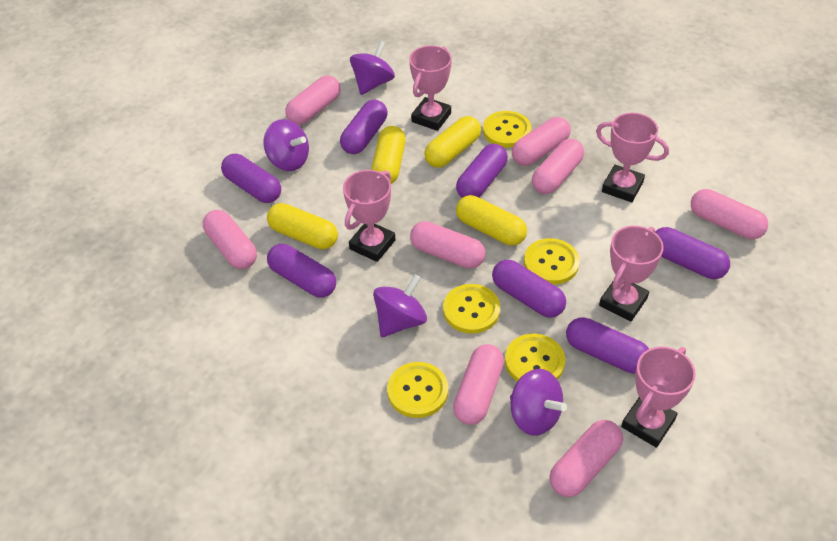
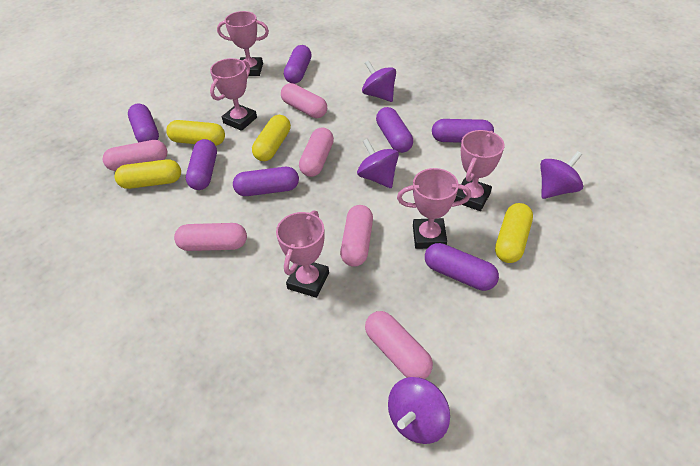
pink capsule: [203,210,257,269] [285,75,341,125] [410,221,485,269] [453,344,504,425] [512,117,571,166] [532,139,584,194] [550,420,623,497] [691,189,768,239] = 8 -> [103,140,167,171] [174,223,247,251] [281,83,327,118] [299,127,334,177] [340,205,373,267] [365,311,433,379] = 6
yellow button: [387,362,448,418] [443,284,500,334] [483,111,531,148] [505,333,565,381] [524,238,580,285] = 5 -> none = 0

